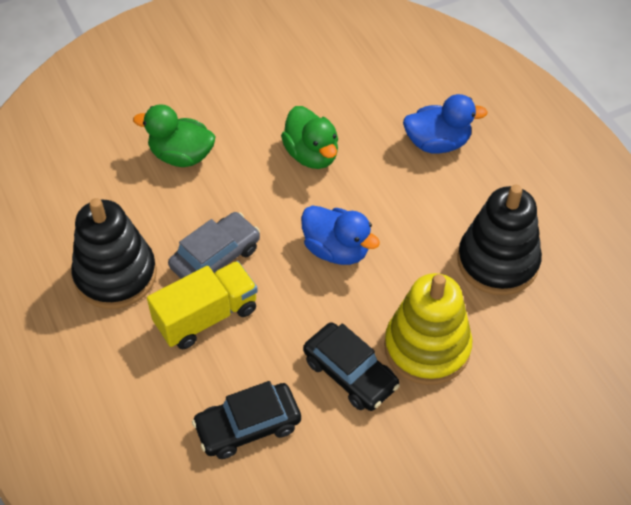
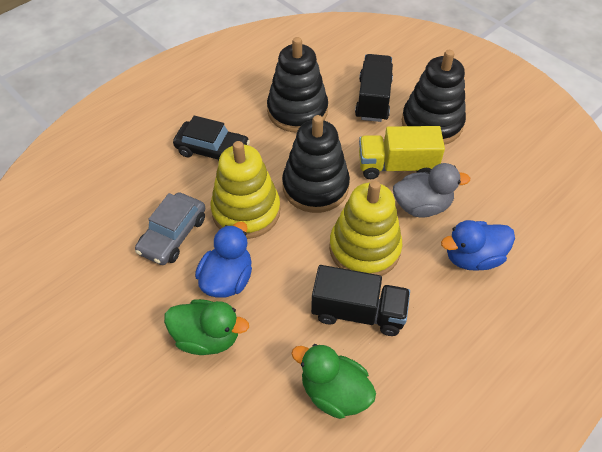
black car: [192,381,301,459] [303,322,400,411] = 2 -> [173,115,250,162] = 1
black stacking toy: [71,198,157,309] [457,185,542,295] = 2 -> [267,37,328,132] [282,115,350,213] [402,50,466,145] = 3
black truck: none = 0 -> [311,265,410,336] [355,54,393,122] = 2
grey duck: none = 0 -> [393,163,470,218] = 1
yellow stacking toy: [384,273,473,385] = 1 -> [211,141,280,239] [329,180,402,276] = 2

